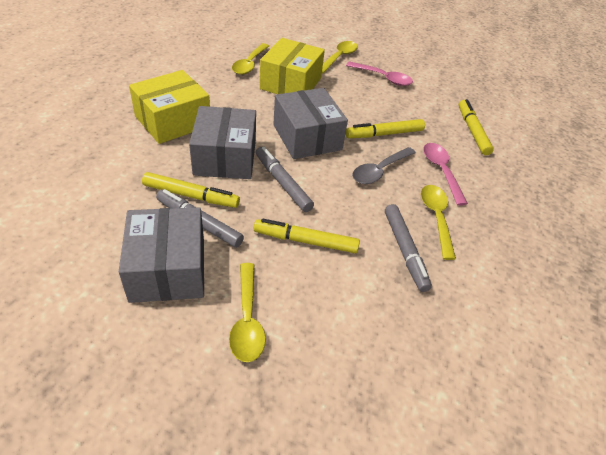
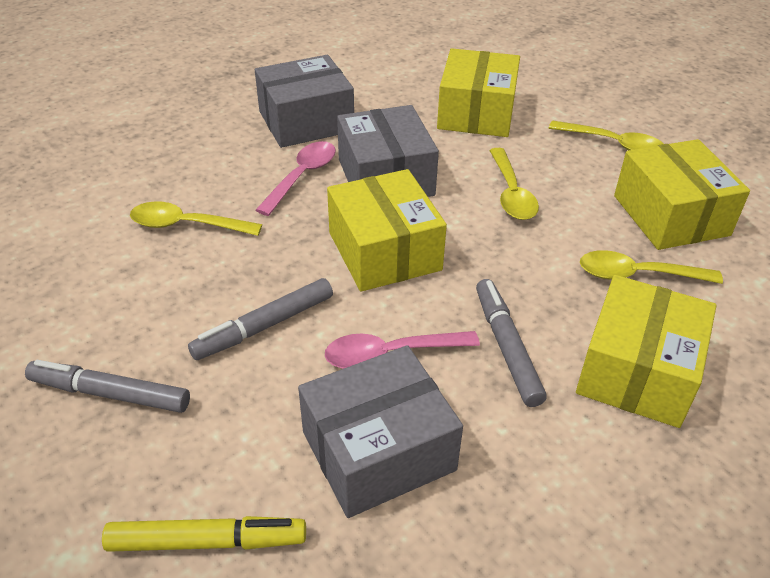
grey spoon: [352,147,416,184] = 1 -> none = 0
yellow box: [129,70,210,144] [260,38,325,94] = 2 -> [327,169,447,292] [437,48,520,137] [576,275,716,428] [614,139,750,250] = 4
yellow marker: [142,172,240,208] [254,219,360,253] [346,119,425,138] [459,99,494,155] = 4 -> [102,516,306,552] = 1

